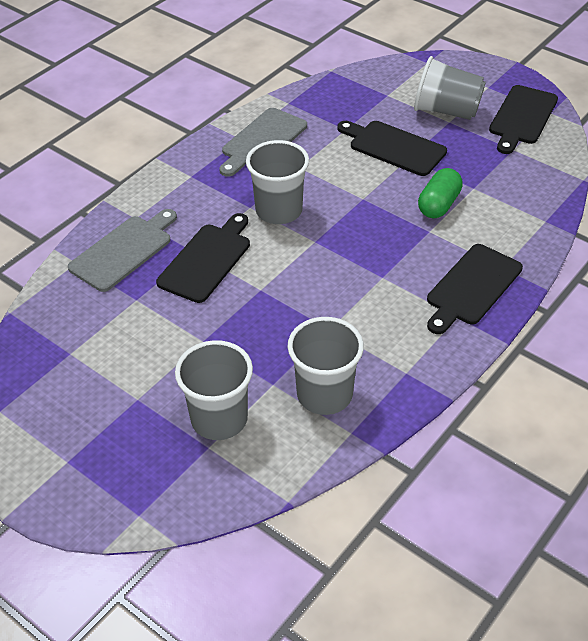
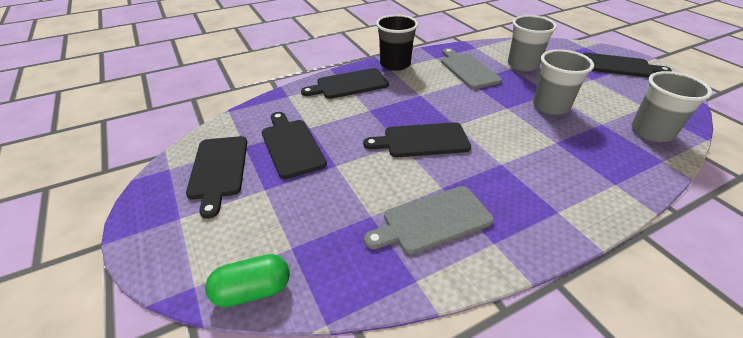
black cup: none = 0 -> [376,15,418,71] = 1
black cutting board: [156,213,250,303] [337,121,447,176] [427,244,523,334] [489,85,558,154] = 4 -> [186,136,247,219] [262,112,327,179] [301,68,389,99] [363,122,471,157] [583,53,672,78] = 5
grey cup: [175,340,253,440] [246,140,309,224] [288,317,364,415] [414,56,486,120] = 4 -> [508,15,557,71] [533,49,594,115] [631,71,712,142] = 3

